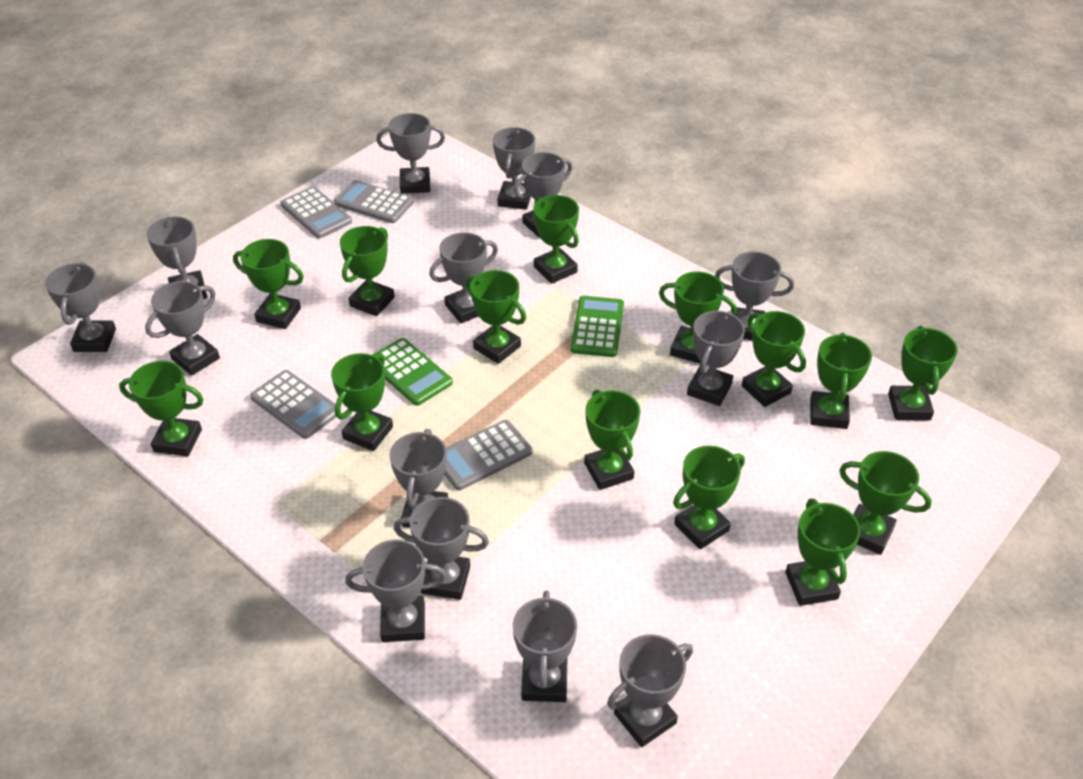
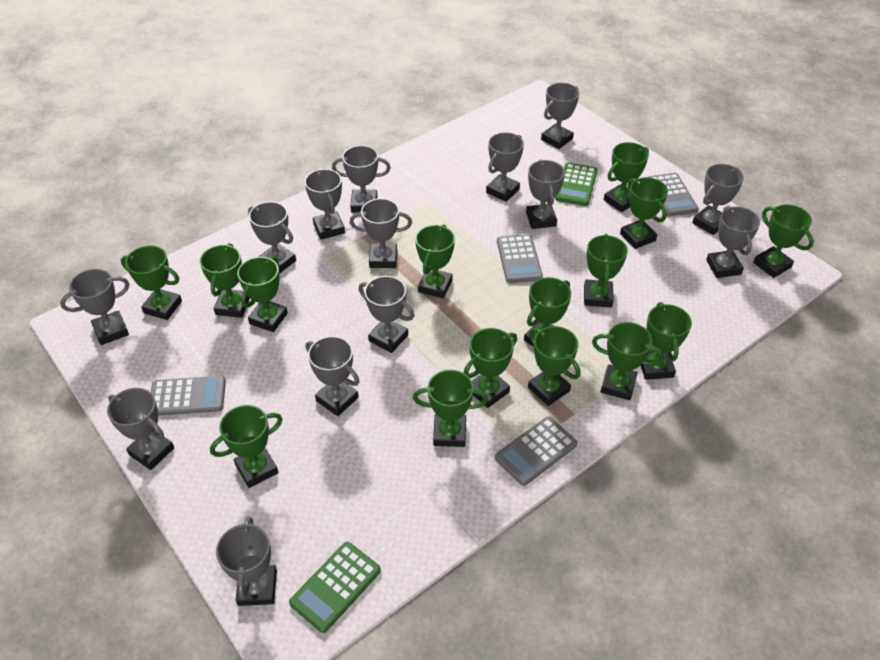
green trophy: [119,361,204,456] [233,239,304,329] [331,353,393,451] [340,226,395,316] [466,270,526,364] [533,195,579,284] [584,389,641,490] [659,272,737,364] [673,446,745,549] [742,311,806,407] [785,499,860,606] [810,333,872,429] [839,451,932,555] [888,326,958,420] = 14 -> [121,246,182,320] [200,243,250,318] [210,405,282,488] [237,257,288,332] [413,370,488,447] [415,224,455,298] [464,328,517,408] [524,277,571,347] [528,326,580,406] [584,234,628,308] [592,322,663,400] [604,142,649,212] [620,177,668,249] [640,302,692,380] [753,205,814,278] = 15

